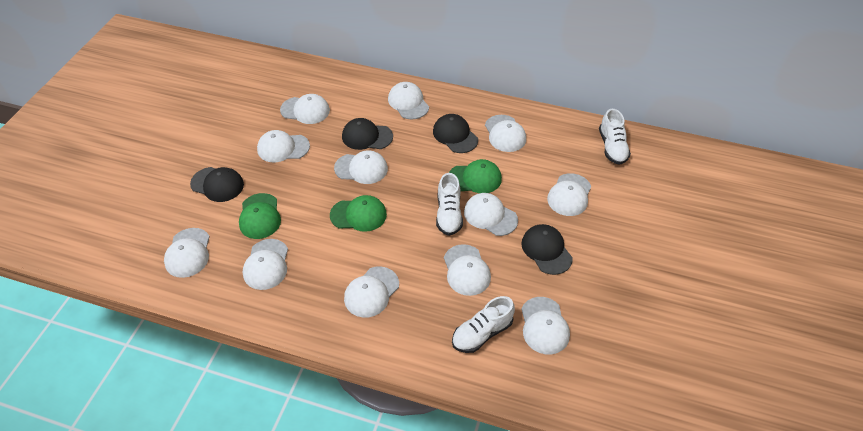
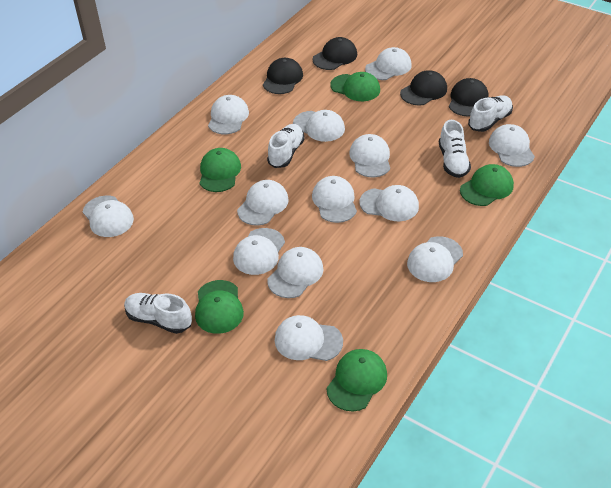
green cap: [239,193,281,239] [330,195,387,232] [449,159,502,193] = 3 -> [195,280,244,334] [200,148,241,192] [326,349,387,411] [330,72,380,101] [460,164,514,206] = 5
white cap: [164,228,210,278] [243,239,288,290] [257,130,310,162] [280,94,330,124] [334,150,388,184] [344,266,399,317] [388,82,429,119] [444,244,491,296] [464,193,518,236] [485,115,526,152] [521,297,570,354] [547,173,591,216] = 12 -> [83,196,134,237] [208,95,249,134] [233,228,285,275] [237,180,289,226] [267,247,323,298] [275,315,343,361] [293,110,345,142] [312,176,357,223] [349,134,390,177] [359,185,419,221] [365,47,412,80] [407,236,463,282] [489,124,535,167] = 13
white shoe: [436,173,463,236] [452,296,515,353] [599,109,631,165] = 3 -> [124,293,192,334] [267,124,305,168] [439,120,471,178] [468,95,513,132] = 4

